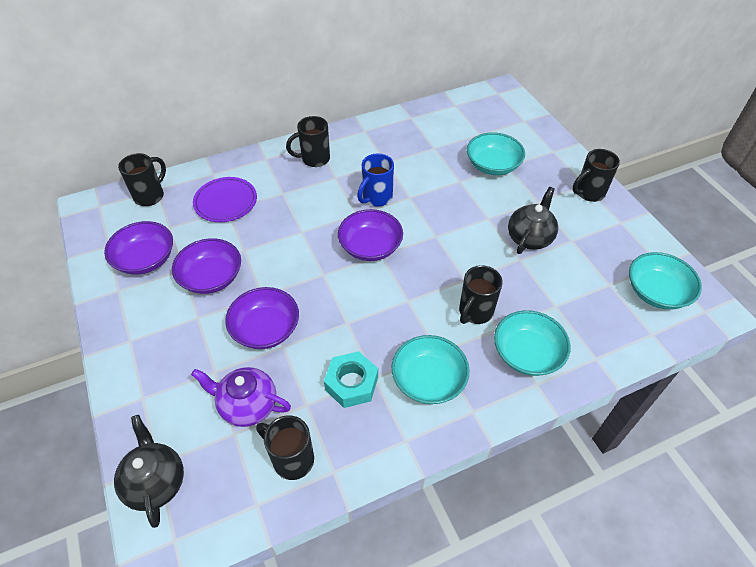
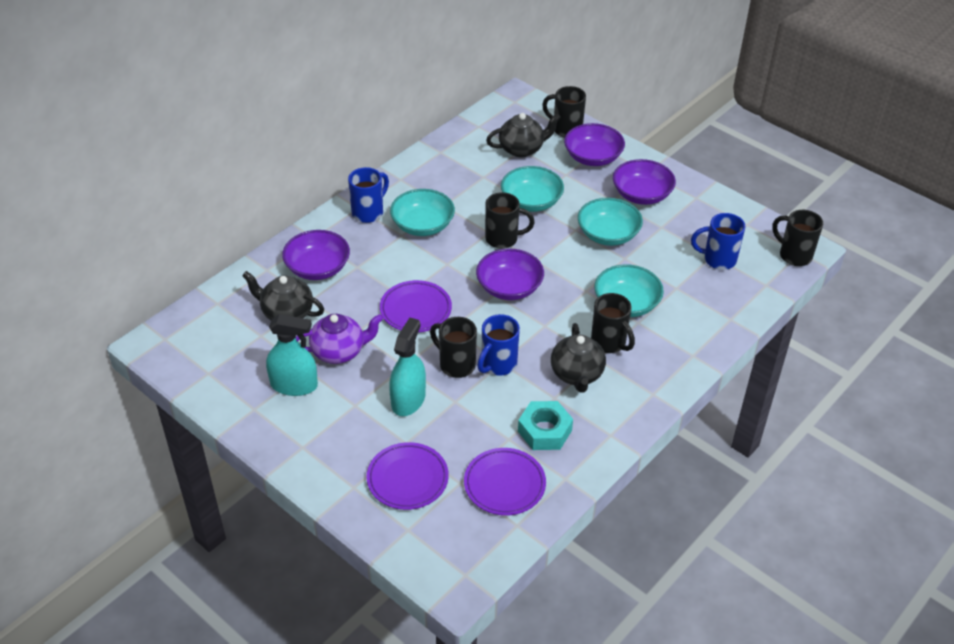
black teapot: [114,415,184,528] [508,187,558,254] = 2 -> [242,271,324,320] [486,113,561,157] [551,323,606,393] = 3
blue mug: [357,153,394,207] = 1 -> [348,167,389,223] [477,314,520,376] [691,213,745,270] = 3
purple plate: [193,177,257,222] = 1 -> [366,442,449,510] [380,280,452,333] [464,448,546,516] = 3
turquoise spray bottle: none = 0 -> [266,314,318,396] [389,317,426,416] = 2

